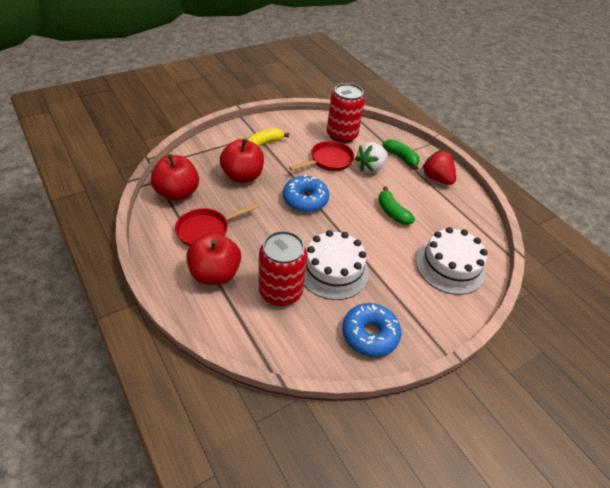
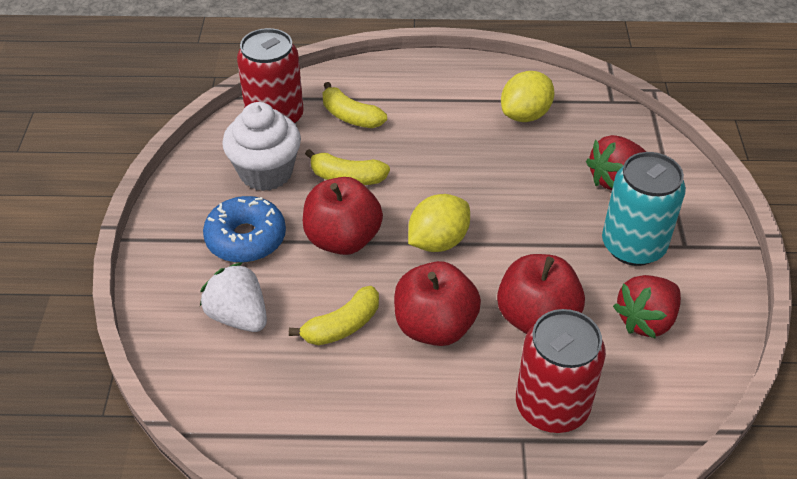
blue donut: [283,174,329,212] [342,303,402,357] = 2 -> [203,196,286,263] = 1
green banana: [378,186,415,225] [383,139,419,170] = 2 -> none = 0
red pan: [175,203,258,246] [289,141,354,171] = 2 -> none = 0
red strawberry: [422,150,456,185] = 1 -> [586,135,646,190] [613,275,681,339] = 2
turquoise can: none = 0 -> [602,152,686,266] = 1
white cake: [304,230,369,300] [416,227,488,295] = 2 -> none = 0
white cupcake: none = 0 -> [222,102,301,191] = 1
yellow banana: [247,128,289,147] = 1 -> [289,286,379,345] [305,149,390,185] [323,82,387,128] = 3
yellow lemon: none = 0 -> [408,194,470,252] [501,71,555,122] = 2

